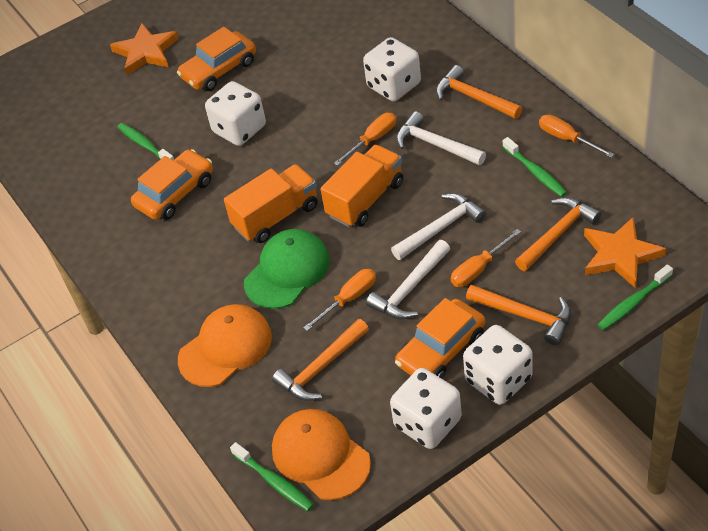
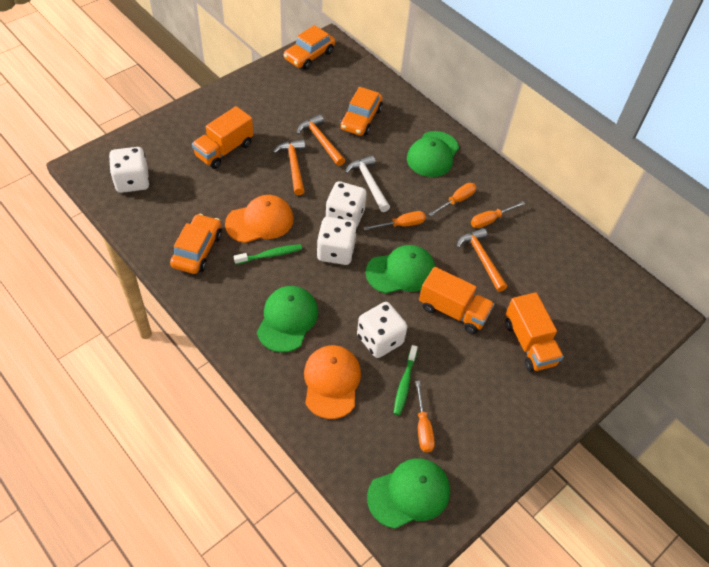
green cap: [244,229,330,309] = 1 -> [257,286,318,353] [366,245,435,294] [367,458,450,529] [407,131,459,177] = 4
green toothbrush: [117,123,174,160] [230,442,314,511] [503,137,567,197] [598,264,673,330] = 4 -> [234,244,302,264] [394,345,418,415] = 2
orange hammer: [272,319,369,401] [436,65,522,119] [466,285,571,345] [515,197,601,271] = 4 -> [273,140,305,195] [297,115,345,166] [456,228,507,292] = 3
orange star: [110,23,179,75] [584,217,666,288] = 2 -> none = 0
orange truck: [224,164,318,243] [321,145,403,227] = 2 -> [192,106,253,169] [419,267,495,334] [505,292,564,372] = 3
white hammer: [366,240,450,319] [391,193,486,260] [396,111,486,165] = 3 -> [345,155,390,212] = 1

